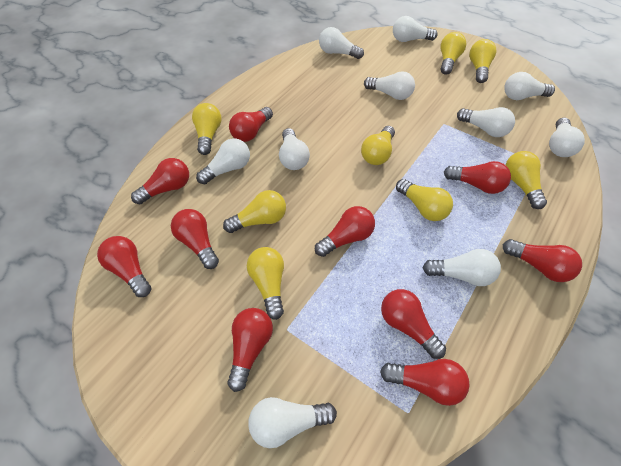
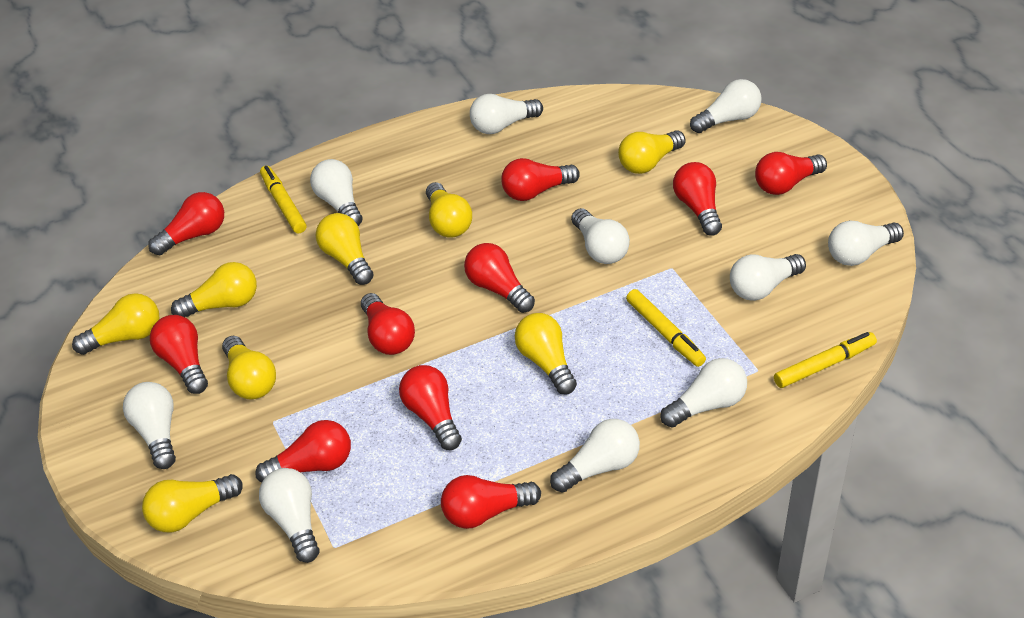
yellow marker: none = 0 -> [260,166,307,234] [626,289,706,367] [774,332,877,388] = 3

